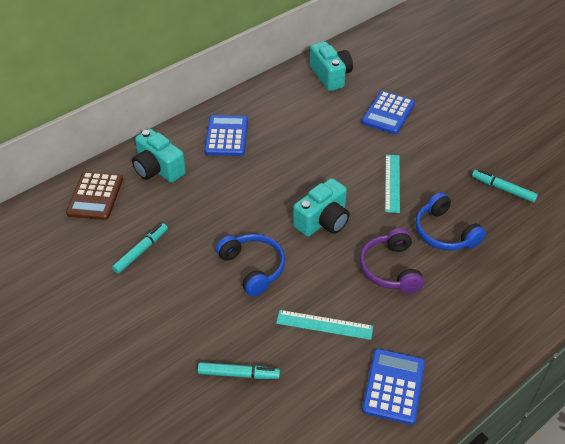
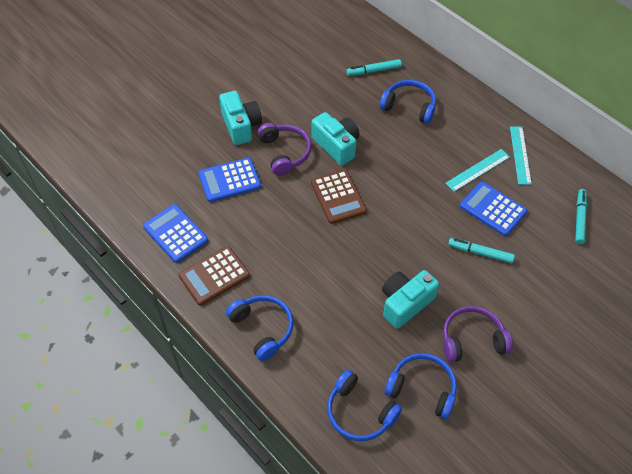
blue headphones: [216,234,285,296] [415,192,486,250] = 2 -> [226,295,293,361] [327,370,402,441] [379,80,436,124] [384,353,457,419] = 4
brown calculator: [66,171,123,220] = 1 -> [179,246,250,305] [311,170,367,224] = 2
purple headphones: [360,228,424,293] = 1 -> [257,123,311,176] [443,306,513,362] = 2

